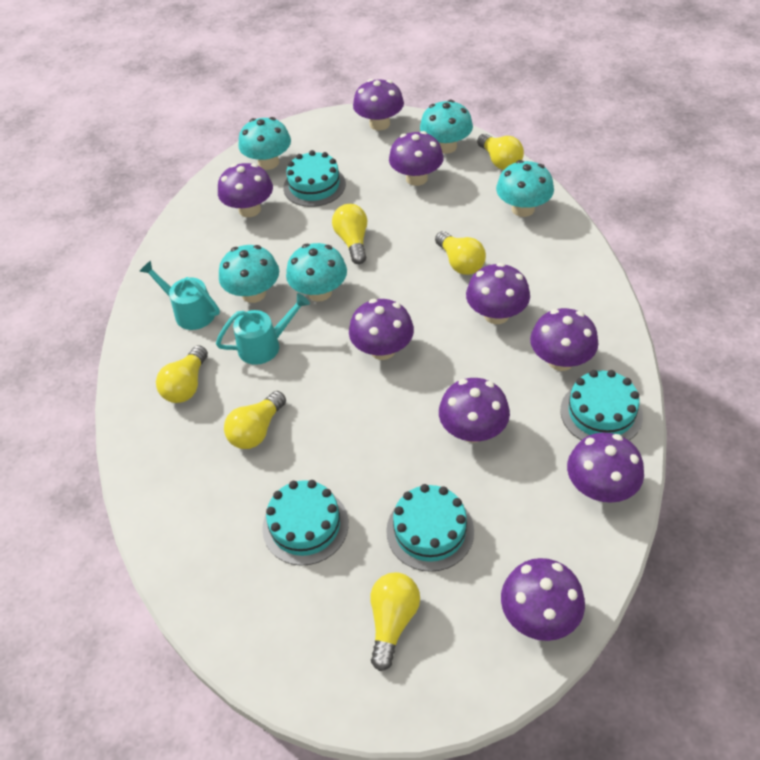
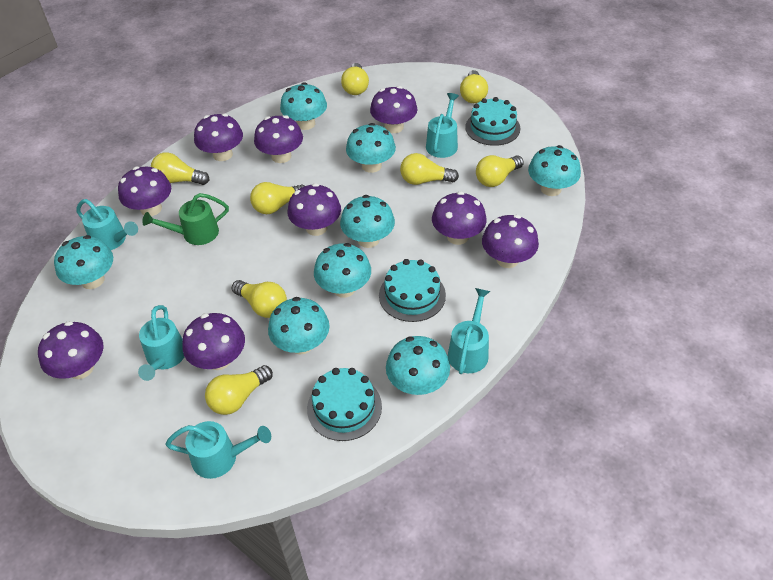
green watering can: none = 0 -> [142,193,229,245] = 1
turquoise cake: [262,480,349,566] [283,150,346,207] [386,484,474,572] [560,370,643,440] = 4 -> [307,368,382,441] [379,259,446,322] [465,97,521,146] = 3
turquoise mushroom: [219,245,279,303] [238,117,291,170] [286,243,347,302] [420,100,473,154] [496,160,554,217] = 5 -> [54,235,113,289] [268,297,330,354] [280,82,327,130] [314,243,371,298] [340,195,395,248] [346,123,396,173] [386,336,450,395] [528,145,581,196] = 8
turquoise watering can: [139,260,220,330] [216,293,310,365] = 2 -> [76,199,138,250] [138,305,184,381] [165,421,271,479] [426,93,459,158] [448,288,490,374] = 5
yellow light bulb: [156,345,208,403] [224,391,286,449] [332,204,367,264] [370,572,420,671] [435,231,486,275] [477,134,524,170] = 6 -> [151,152,209,185] [205,365,273,415] [232,280,287,318] [250,182,305,214] [341,63,369,95] [400,153,459,185] [460,70,488,103] [476,155,524,187] = 8

